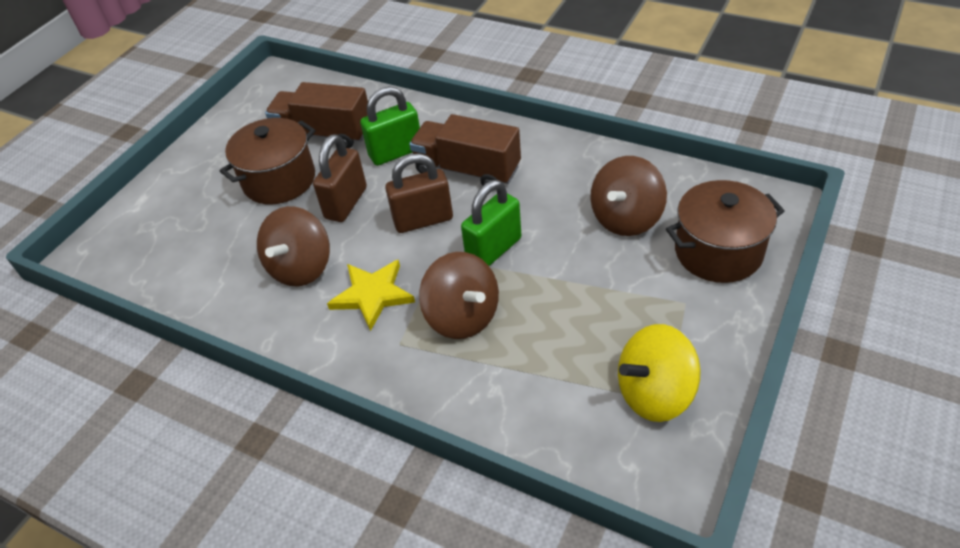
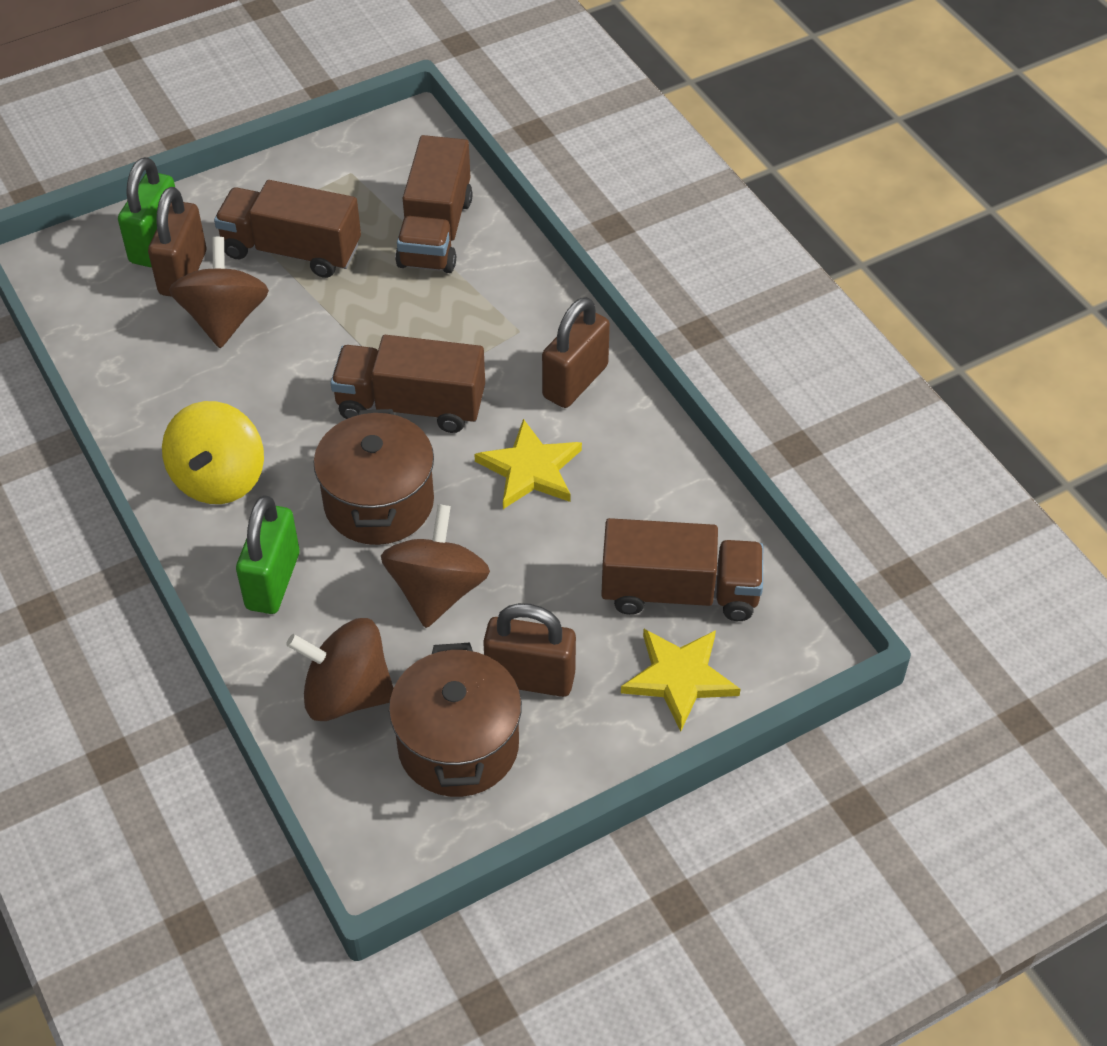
brown padlock: [313,134,367,222] [385,153,453,233] = 2 -> [148,187,206,297] [483,603,576,697] [542,297,610,408] = 3
brown truck: [265,82,368,148] [409,114,521,185] = 2 -> [214,180,361,278] [330,335,485,433] [395,135,473,273] [601,518,763,621] = 4
yellow star: [327,260,415,331] = 1 -> [474,419,582,509] [621,629,741,732] = 2

